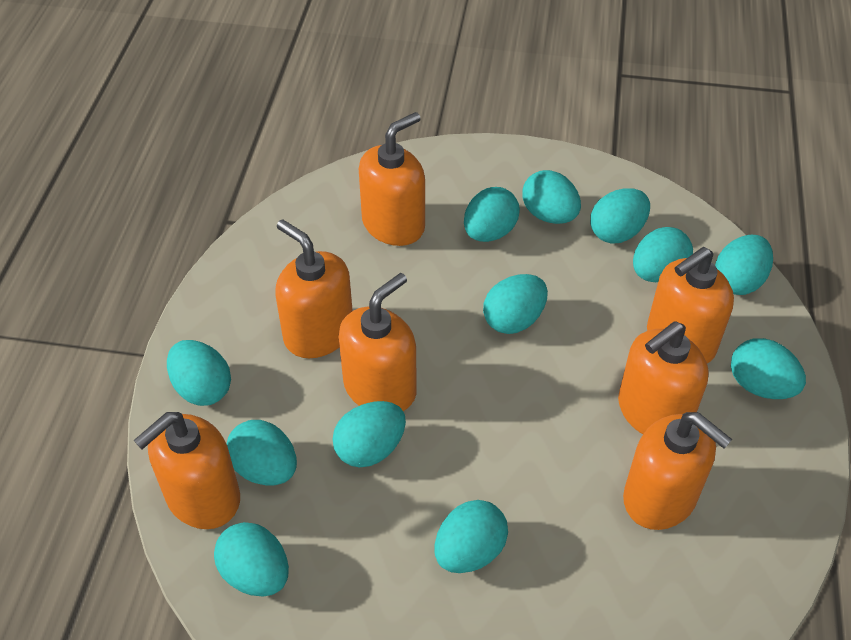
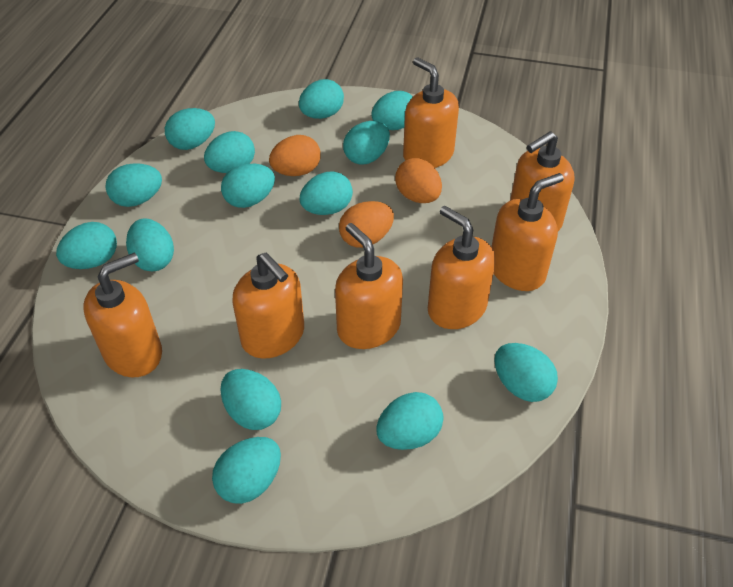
orange egg: none = 0 -> [269,135,321,176] [339,201,394,248] [395,158,442,203] = 3
turquoise egg: [167,340,231,406] [214,522,289,596] [227,420,297,485] [333,401,406,467] [435,500,508,573] [464,187,520,242] [483,274,548,334] [522,170,581,224] [590,188,650,244] [633,227,693,282] [715,235,773,295] [731,338,806,399] = 12 -> [56,222,117,269] [105,163,162,207] [126,219,174,271] [165,108,215,150] [204,131,255,173] [212,437,281,504] [220,369,281,430] [221,164,275,208] [299,79,344,119] [300,171,353,215] [343,121,390,165] [371,91,413,130] [376,392,443,450] [494,343,558,402] = 14

